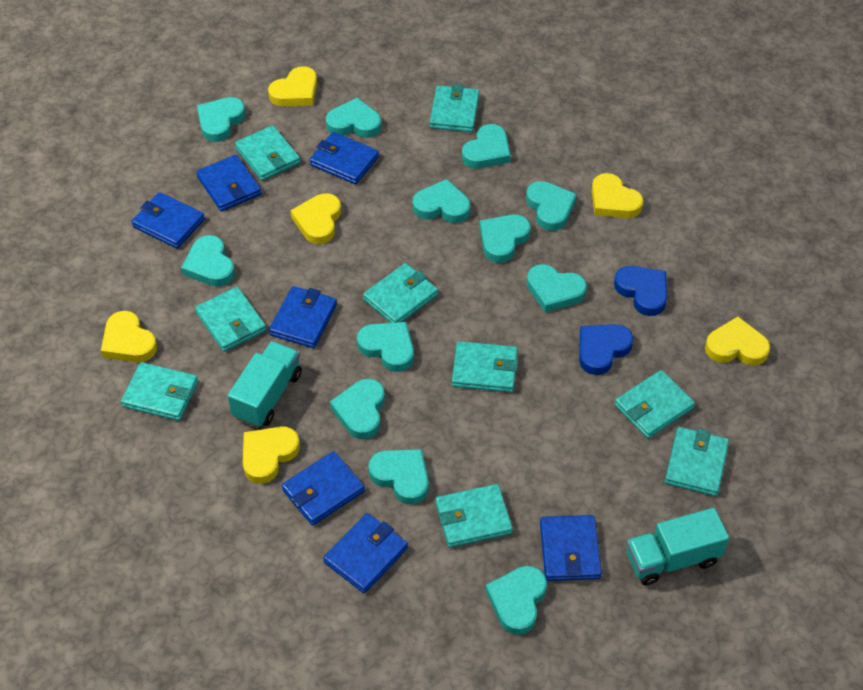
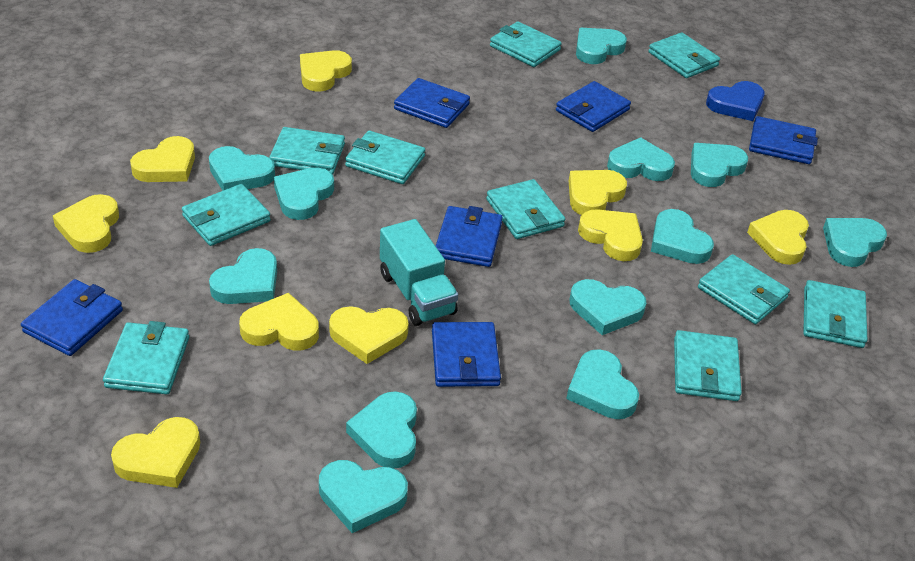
blue heart: [579,324,633,375] [614,266,667,316] = 2 -> [706,81,765,121] = 1
blue wallet: [131,192,205,248] [196,155,261,211] [269,286,337,348] [282,451,365,525] [310,132,379,184] [323,513,408,593] [540,515,602,581] = 7 -> [21,279,123,356] [394,78,470,128] [432,322,501,387] [436,206,503,267] [556,81,631,132] [749,116,818,164] = 6
turquoise truck: [228,341,302,428] [626,508,729,586] = 2 -> [380,219,458,326] = 1
turquoise wallet: [121,362,198,421] [195,287,267,352] [235,125,300,181] [363,263,438,323] [430,84,479,132] [435,484,513,548] [452,341,518,392] [615,370,695,438] [665,427,729,496] = 9 -> [103,321,189,394] [182,184,271,246] [269,127,345,174] [345,131,425,184] [486,179,565,239] [490,21,562,67] [648,32,720,78] [674,330,742,401] [698,254,790,324] [803,280,867,348] = 10
yellow heart: [101,311,157,362] [243,426,300,484] [268,66,317,106] [290,193,341,244] [592,173,643,218] [705,317,770,366] = 6 -> [53,194,119,253] [111,417,200,488] [130,136,195,182] [239,293,319,351] [300,50,352,92] [329,306,409,364] [569,170,627,215] [578,209,643,261] [747,210,809,265] = 9

